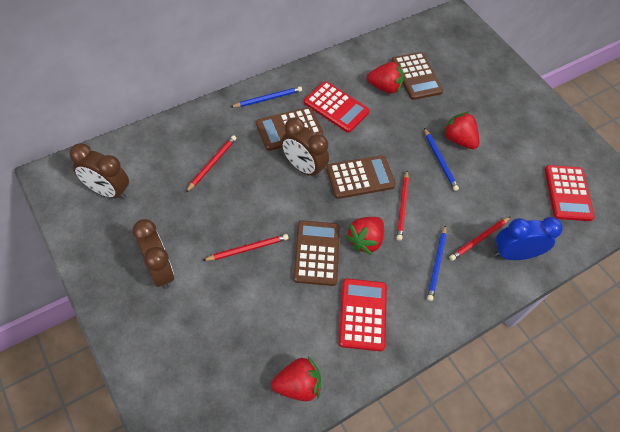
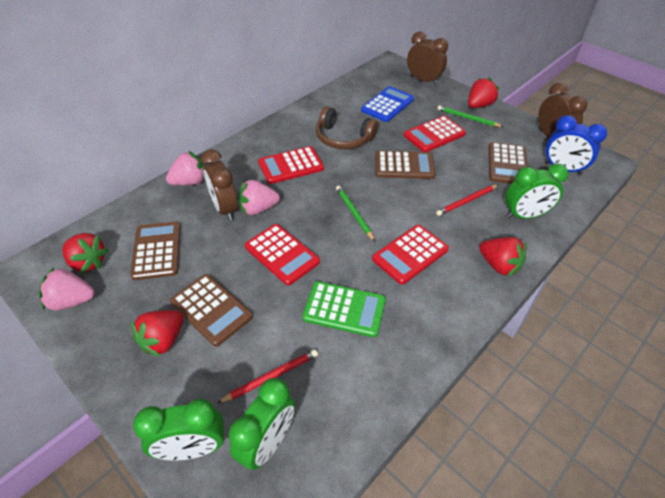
blue calculator: none = 0 -> [361,86,414,122] = 1
blue pencil: [231,86,302,107] [424,128,459,191] [427,225,447,301] = 3 -> none = 0
brown headphones: none = 0 -> [316,106,378,149] = 1
green calculator: none = 0 -> [302,281,386,337] = 1
green clock: none = 0 -> [133,398,224,461] [229,378,295,470] [505,163,568,219] = 3
green pencil: none = 0 -> [336,186,375,241] [437,105,503,127] = 2
pink strawberry: none = 0 -> [39,267,95,311] [166,151,205,185] [238,180,280,215] = 3
red calculator: [304,81,370,133] [339,278,387,351] [545,165,595,221] = 3 -> [245,224,320,285] [258,146,324,184] [372,225,449,285] [404,116,466,152] = 4
red pencil: [186,135,236,192] [202,234,288,261] [397,171,409,241] [449,217,510,261] = 4 -> [217,349,318,403] [436,184,499,216] = 2

